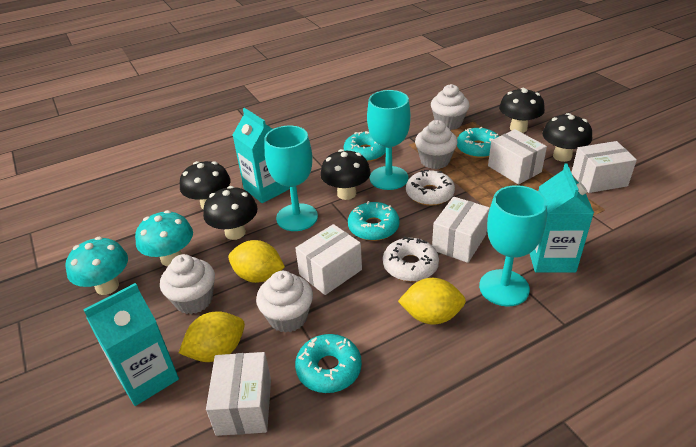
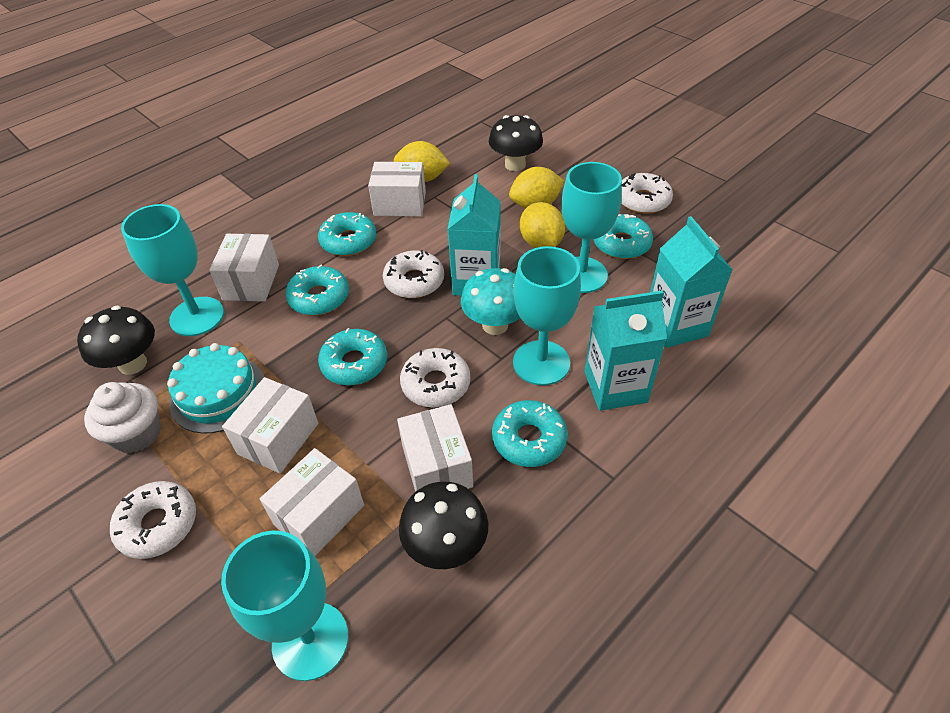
black mushroom: [180,161,231,209] [203,186,258,240] [320,149,371,200] [499,88,545,133] [542,113,592,162] = 5 -> [77,305,155,375] [399,481,488,569] [489,115,543,171] = 3
turquoise cake: none = 0 -> [167,343,264,434] = 1
turquoise donut: [295,334,362,393] [344,131,386,162] [348,201,400,241] [457,127,499,158] = 4 -> [286,265,349,315] [318,212,376,256] [318,328,387,385] [492,400,568,467] [593,214,653,259] = 5
turquoise goblet: [264,126,318,231] [367,90,411,190] [479,185,547,307] = 3 -> [121,204,224,336] [221,530,349,681] [513,246,581,386] [561,162,622,293] = 4
turquoise mushroom: [66,237,128,295] [135,210,193,266] = 2 -> [461,268,520,335] = 1
white cupcake: [160,254,215,314] [256,271,313,333] [415,120,457,169] [431,84,469,130] = 4 -> [84,382,161,453] = 1
white donut: [383,237,439,282] [406,170,455,206] = 2 -> [110,481,196,559] [383,250,444,298] [400,348,470,408] [621,173,673,214] = 4

